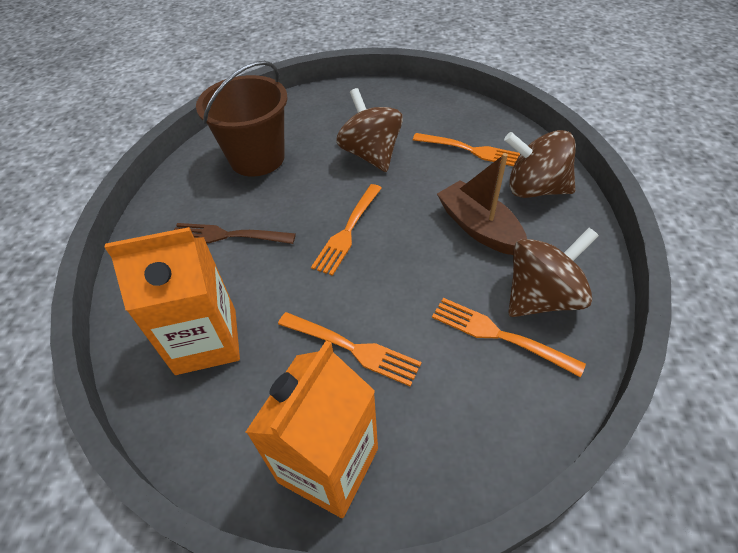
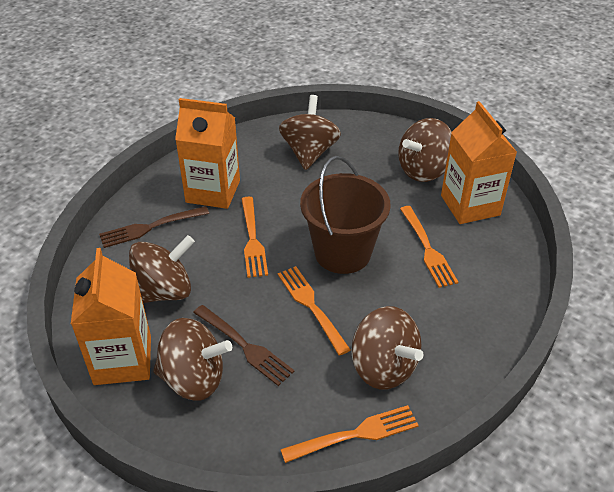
brown boat: [437,153,527,255] = 1 -> none = 0
brown fork: [174,223,296,244] = 1 -> [99,206,209,248] [193,305,295,386] = 2
brown spinning top: [336,88,403,172] [504,130,576,198] [508,228,599,317] = 3 -> [129,235,195,303] [153,318,232,401] [279,95,341,170] [351,306,423,389] [398,118,452,182] = 5
orange carton: [105,227,240,375] [246,340,378,518] = 2 -> [71,248,151,385] [175,98,240,209] [441,101,517,224] = 3

